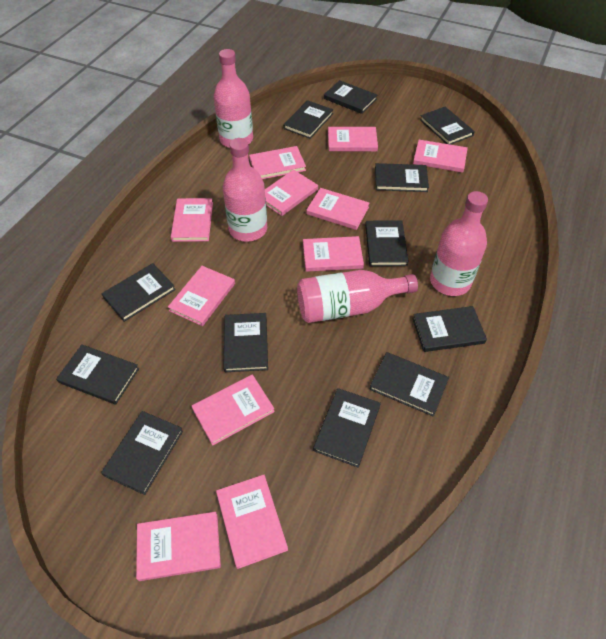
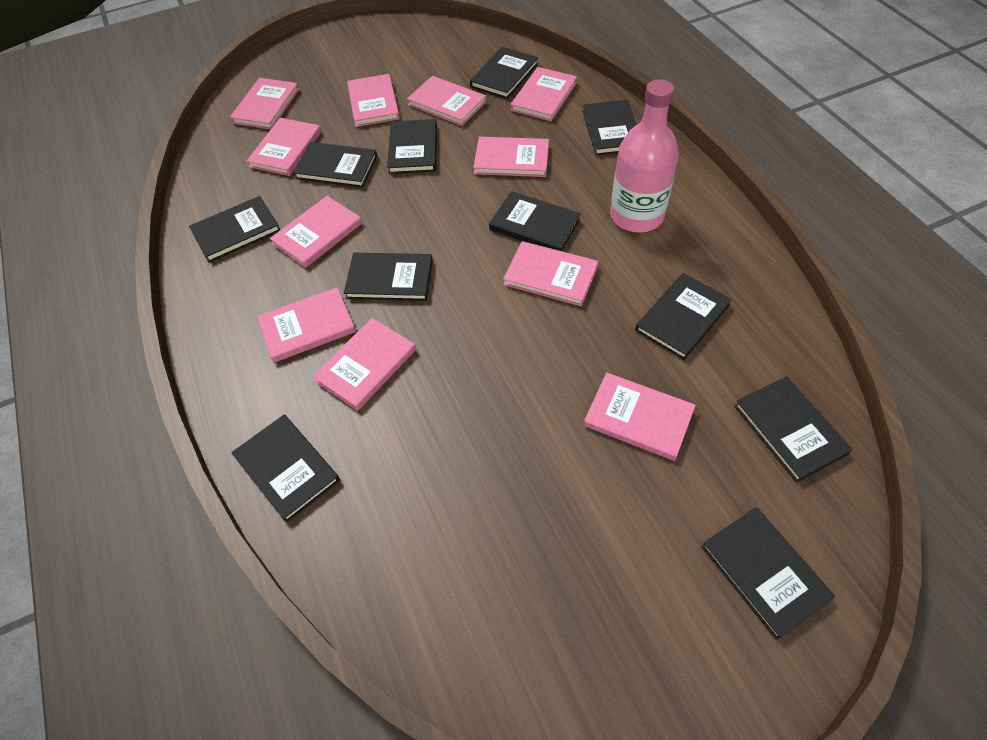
black book: [56,345,139,405] [101,263,176,322] [101,411,183,495] [223,313,268,372] [283,100,333,139] [313,388,381,468] [324,80,377,114] [365,220,409,266] [369,352,449,417] [375,163,429,192] [412,306,487,352] [420,107,475,145] = 12 -> [189,196,280,263] [231,415,340,523] [293,142,377,188] [344,253,433,301] [387,119,437,174] [470,47,538,99] [489,191,581,251] [583,100,636,156] [635,273,732,360] [701,507,835,640] [734,376,852,483] = 11
pink bottle: [214,49,253,148] [223,138,267,242] [297,270,418,323] [430,191,488,296] = 4 -> [610,79,679,232] = 1

